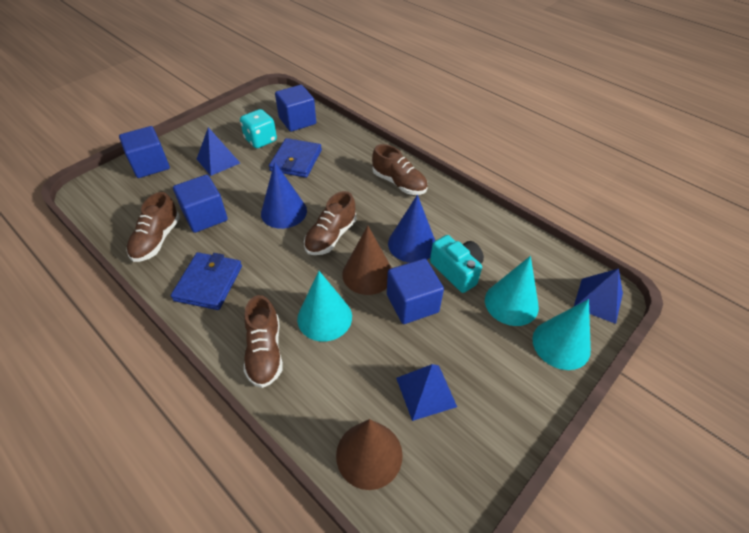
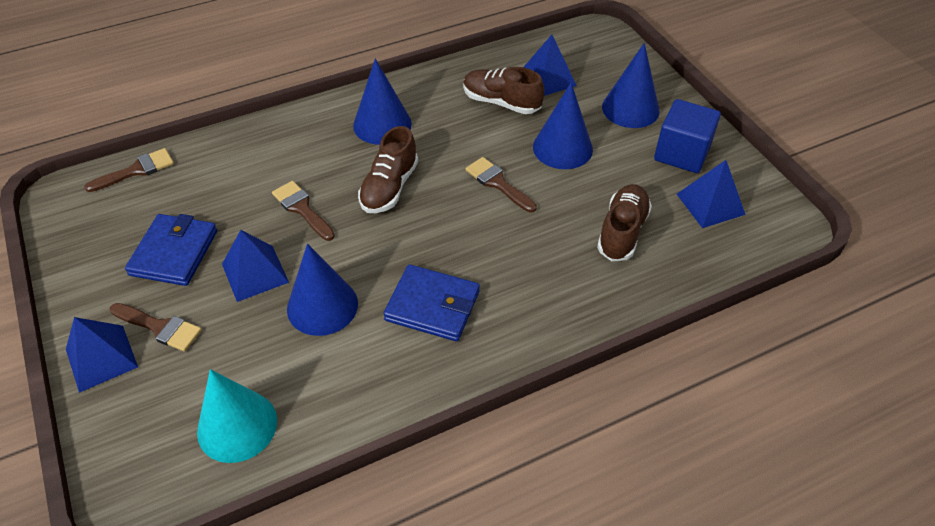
blue cone: [261,162,307,229] [388,195,435,263] = 2 -> [287,243,358,336] [353,59,412,145] [533,82,593,169] [602,43,660,128] = 4
blue cube: [119,126,170,178] [173,175,228,233] [275,85,316,132] [387,258,444,324] = 4 -> [654,99,721,173] = 1
blue pyramid: [197,127,240,176] [396,364,457,421] [574,268,623,324] = 3 -> [66,317,138,393] [222,230,289,302] [523,35,577,96] [677,160,746,228] = 4
brown brush: none = 0 -> [84,148,174,192] [110,303,202,352] [272,181,335,241] [465,157,537,212] = 4
brown cone: [336,419,403,490] [342,226,392,295] = 2 -> none = 0
brown shoe: [126,192,180,262] [244,295,283,388] [304,191,356,255] [372,144,428,195] = 4 -> [358,126,418,213] [463,67,545,114] [597,184,652,261] = 3
turquoise camera: [430,235,484,293] = 1 -> none = 0
turquoise cone: [297,271,352,342] [485,256,539,326] [532,299,591,370] = 3 -> [197,369,277,463] = 1
turquoise dice: [240,109,277,148] = 1 -> none = 0

